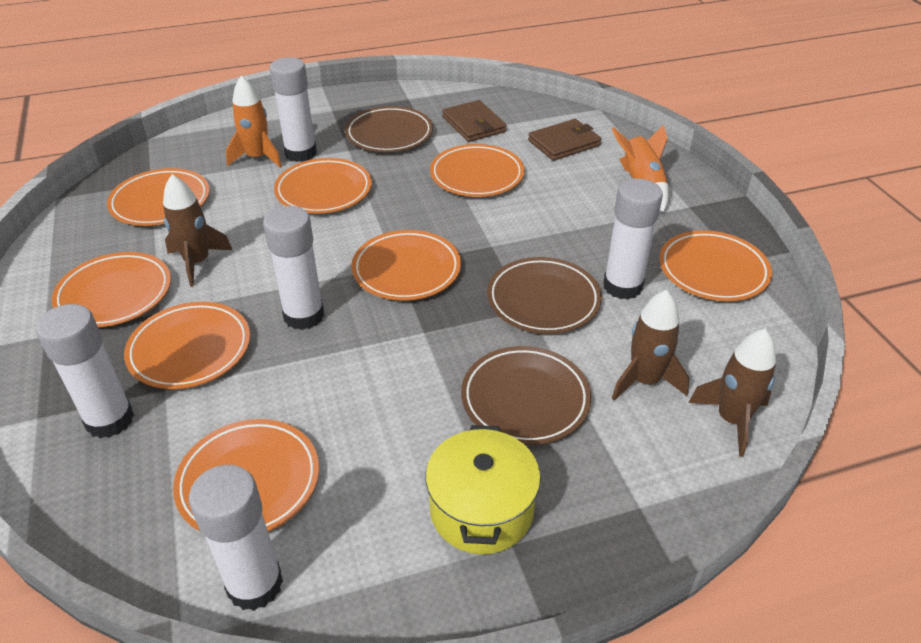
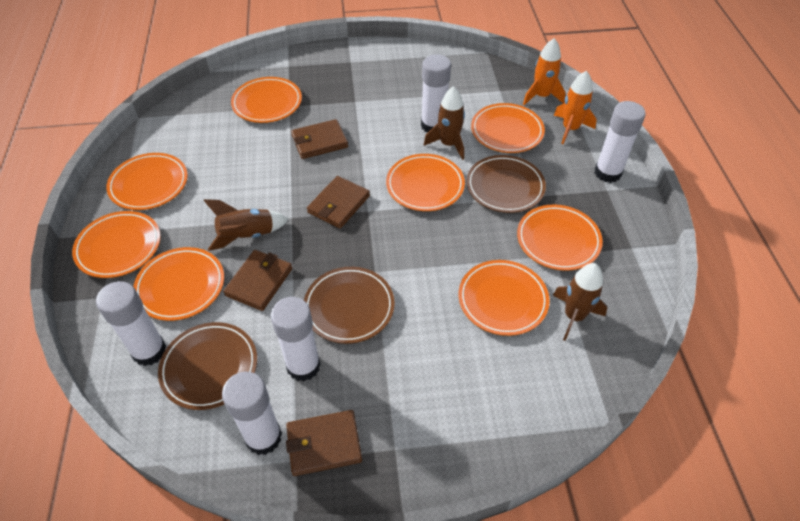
brown wallet: [442,100,507,142] [528,119,602,161] = 2 -> [223,250,292,311] [286,410,362,476] [291,119,348,159] [307,176,370,229] = 4
yellow pot: [426,425,541,554] = 1 -> none = 0

